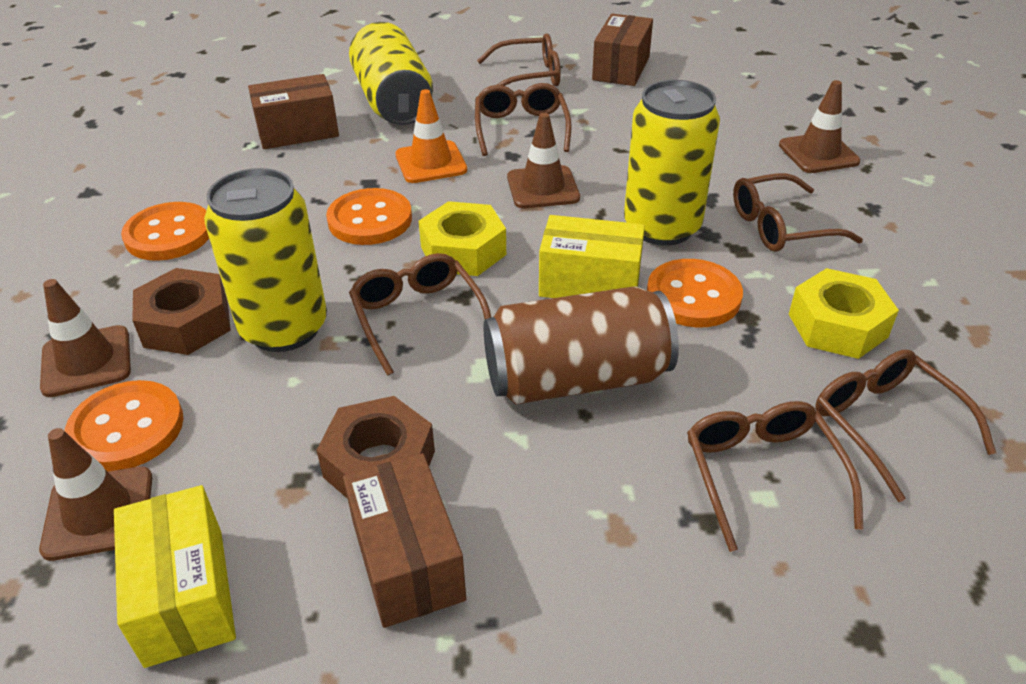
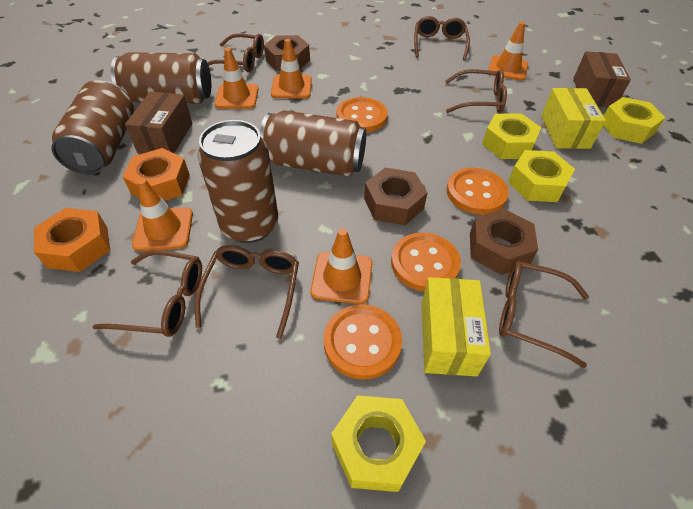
brown box: [248,74,339,149] [343,453,466,628] [592,14,653,86] = 3 -> [125,91,192,154] [573,51,631,107] = 2
brown can: [483,287,679,404] = 1 -> [51,81,134,175] [111,52,211,104] [197,120,278,243] [260,110,366,176] = 4
brown nut: [132,268,231,355] [316,396,435,499] = 2 -> [264,35,310,71] [364,168,427,225] [470,209,538,275] = 3
brown traffic cone: [39,428,152,561] [40,279,131,397] [507,113,580,208] [779,80,860,173] = 4 -> none = 0
orange nut: none = 0 -> [34,208,110,272] [122,148,190,201] = 2
orange traffic cone: [395,89,467,183] = 1 -> [132,178,193,251] [214,48,259,109] [271,39,312,99] [311,228,372,304] [488,22,528,81] = 5
yellow can: [204,168,327,352] [349,22,433,125] [624,80,720,246] = 3 -> none = 0
yellow nut: [419,201,506,276] [789,268,899,359] = 2 -> [331,395,426,492] [482,114,541,159] [508,150,575,202] [604,97,665,144] = 4

